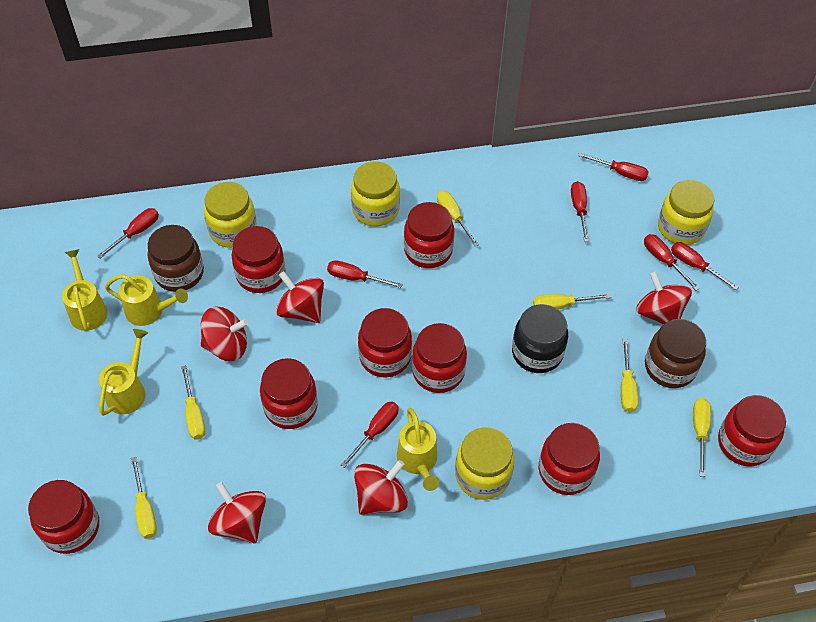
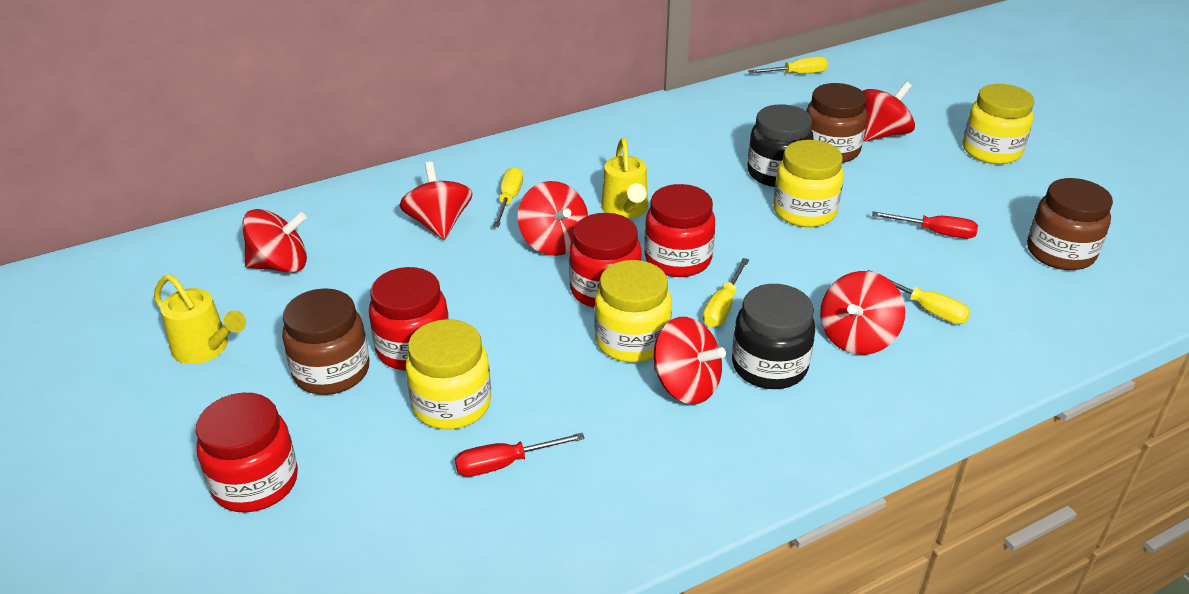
black jar: [512,304,568,373] = 1 -> [732,284,815,389] [748,104,814,187] = 2
brown jar: [148,225,204,292] [645,319,706,388] = 2 -> [282,288,369,395] [806,83,867,163] [1027,178,1113,270] = 3
red jar: [28,480,99,554] [232,226,285,293] [260,358,318,429] [358,308,412,377] [404,202,454,268] [412,323,467,393] [539,423,600,495] [718,395,786,466] = 8 -> [196,393,298,513] [369,267,449,371] [569,213,642,308] [644,184,715,277] = 4
red screwdriver: [97,208,159,258] [327,260,403,288] [341,402,399,468] [571,181,589,242] [578,153,649,181] [644,234,700,290] [671,242,739,290] = 7 -> [455,433,585,477] [872,211,978,239] = 2
red spinning top: [201,306,249,361] [208,482,266,543] [276,271,324,323] [354,460,408,515] [636,271,692,324] = 5 -> [242,209,307,273] [399,162,472,240] [518,181,588,256] [654,317,726,404] [820,271,905,355] [863,82,915,141] = 6
yellow screwdriver: [131,457,157,539] [181,365,205,439] [437,191,479,246] [533,294,611,310] [621,339,638,412] [693,398,711,477] = 6 -> [493,167,523,227] [703,258,749,327] [748,56,828,74] [867,270,971,324] = 4
yellow watering can: [62,249,108,331] [99,329,148,416] [105,274,188,326] [397,408,439,491] = 4 -> [154,274,246,364] [602,138,648,219] = 2

